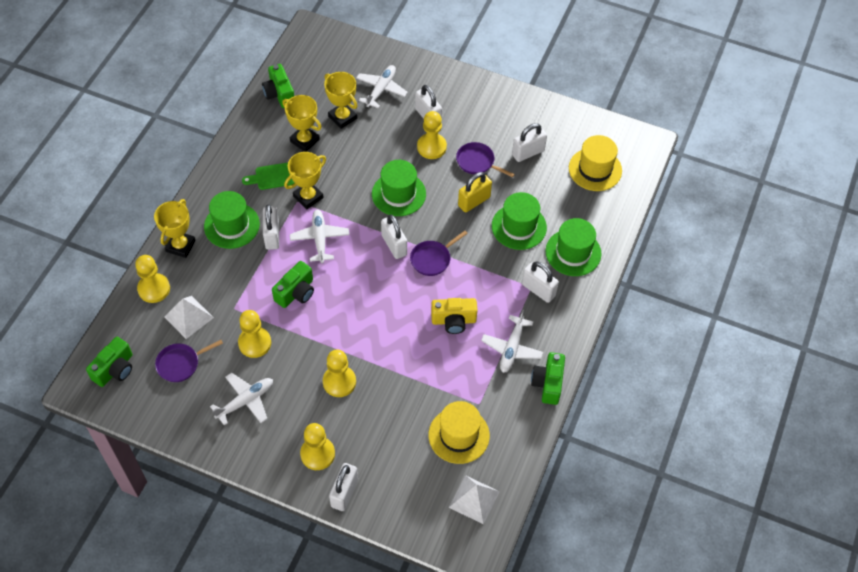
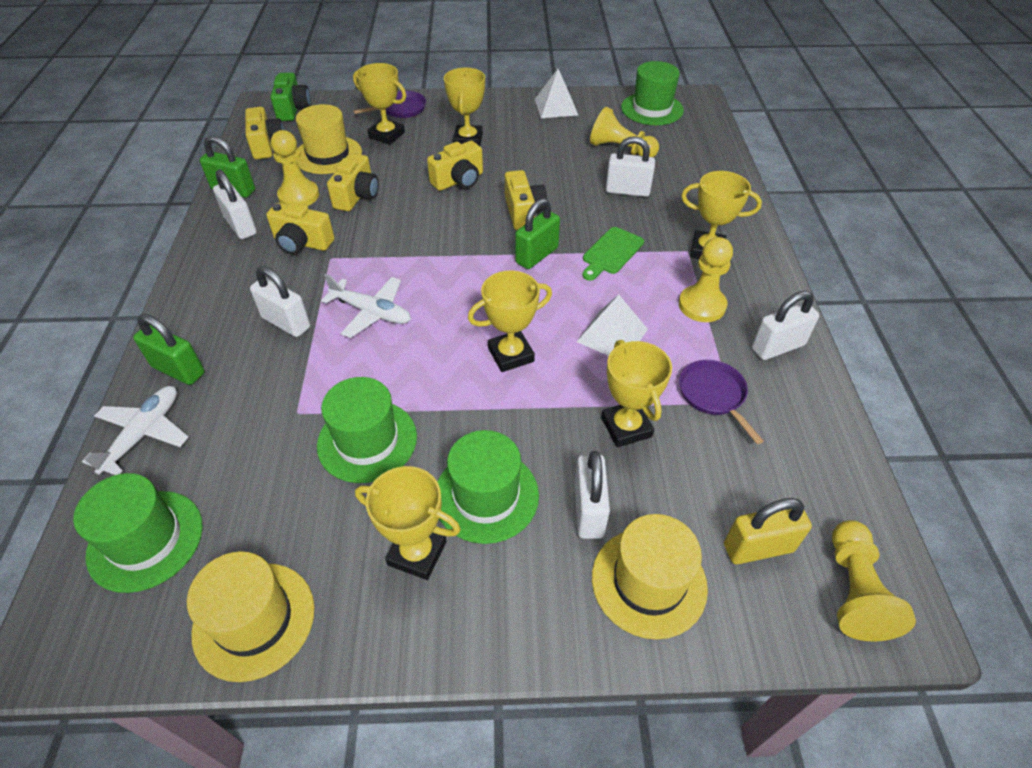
green camera: [86,337,132,387] [262,64,294,108] [272,261,314,308] [531,352,565,405] = 4 -> [270,73,311,121] = 1
green padlock: none = 0 -> [133,314,205,385] [200,136,255,198] [515,198,560,269] = 3
purple pan: [155,340,223,382] [410,231,468,276] [456,142,515,177] = 3 -> [353,91,426,118] [679,360,764,444] = 2
white padlock: [263,205,279,250] [329,463,358,511] [381,215,407,259] [415,85,442,123] [512,123,547,162] [522,261,559,303] = 6 -> [213,170,257,239] [250,266,310,337] [575,451,610,539] [606,136,655,197] [752,291,819,360] = 5
white plane: [210,373,273,426] [290,210,349,263] [356,65,408,108] [481,310,543,373] = 4 -> [82,386,189,475] [321,274,411,338] = 2
yellow camera: [431,298,478,334] = 1 -> [245,107,284,159] [266,202,335,254] [327,153,379,211] [427,141,483,191] [505,170,547,230] = 5
yellow hat: [429,401,490,464] [569,135,622,191] = 2 -> [187,552,315,682] [296,104,362,174] [592,514,708,639] = 3
yellow pawn: [135,255,170,303] [238,310,271,358] [300,423,335,470] [323,350,356,397] [417,111,447,159] = 5 -> [271,130,319,206] [590,107,659,157] [679,237,733,322] [832,520,916,641] = 4
yellow trophy: [154,199,195,258] [282,95,322,152] [284,152,326,209] [324,72,357,129] = 4 -> [353,63,406,145] [355,466,461,580] [444,68,485,146] [468,270,552,372] [601,340,672,447] [681,171,762,259] = 6

